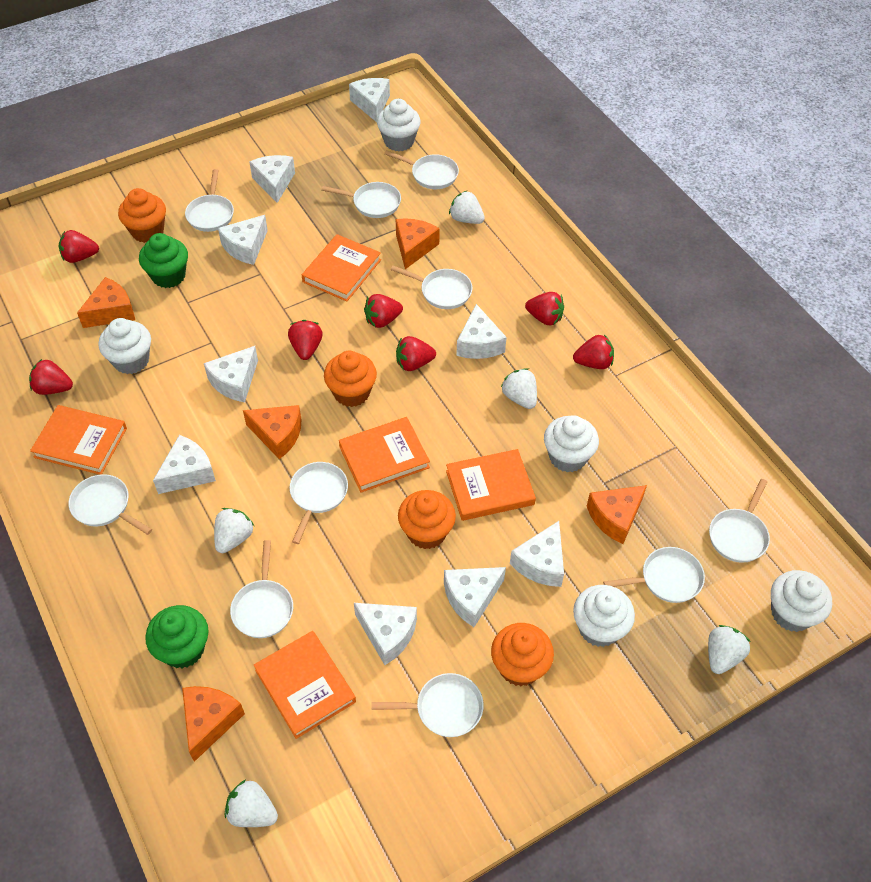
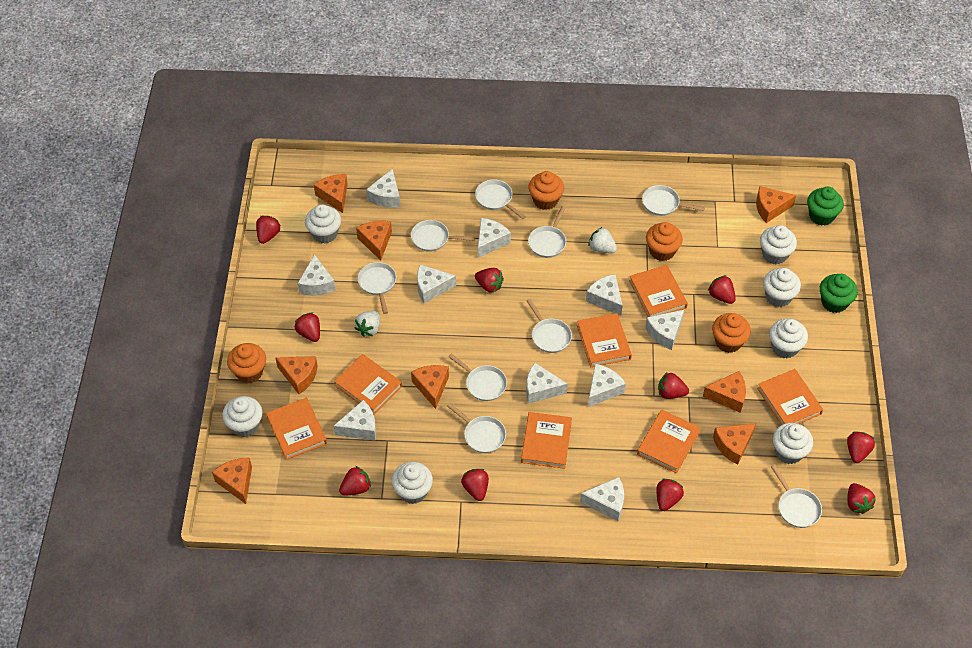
orange book: [30,405,127,475] [254,631,356,739] [302,234,381,302] [339,417,430,493] [446,449,536,521] = 5 -> [266,398,327,460] [334,354,402,415] [521,412,572,469] [577,313,632,367] [629,265,688,317] [637,409,701,473] [757,369,823,425] = 7
orange cheese: [77,277,135,328] [182,686,245,762] [243,405,301,459] [396,219,440,269] [587,485,647,544] = 5 -> [212,458,252,504] [276,356,318,394] [314,174,348,213] [356,221,392,261] [411,365,449,409] [703,371,746,413] [713,423,756,465] [756,186,796,223] = 8
red strawberry: [29,359,73,395] [59,230,99,263] [288,320,323,360] [364,294,403,328] [396,336,436,371] [525,292,564,325] [573,335,614,369] = 7 -> [256,216,281,244] [295,312,320,342] [339,466,371,496] [461,469,489,501] [475,268,504,293] [656,479,684,511] [658,372,689,399] [708,275,736,304] [847,432,875,463] [847,483,876,514] = 10
white cheese: [153,435,216,494] [204,346,258,402] [218,215,268,265] [249,155,295,203] [349,78,390,122] [354,603,417,665] [444,567,506,627] [456,304,507,359] [510,521,564,587] = 9 -> [298,254,335,296] [333,400,376,441] [366,169,400,208] [417,265,456,303] [478,218,511,258] [526,363,568,404] [580,477,624,521] [586,274,623,315] [588,364,626,407] [645,310,684,350] = 10
white cupcake: [98,318,151,374] [377,99,421,151] [544,415,599,473] [573,585,635,647] [771,570,832,632] = 5 -> [222,396,262,437] [305,204,341,243] [392,462,433,504] [760,225,797,264] [763,268,801,307] [769,319,808,358] [773,423,813,464] = 7
white pan: [69,474,152,535] [185,169,234,232] [230,540,293,638] [290,462,348,544] [321,182,401,218] [371,673,484,737] [384,150,459,189] [391,265,473,309] [603,547,705,603] [709,479,770,563] = 10 -> [357,262,396,314] [411,220,475,252] [447,403,506,453] [448,354,507,401] [475,179,526,219] [526,299,572,353] [528,206,566,258] [642,185,705,216] [771,465,822,528] = 9
white strawberry: [214,508,254,553] [225,780,278,827] [449,191,485,224] [501,368,537,409] [708,625,751,674] = 5 -> [355,311,380,337] [588,227,617,253] = 2

